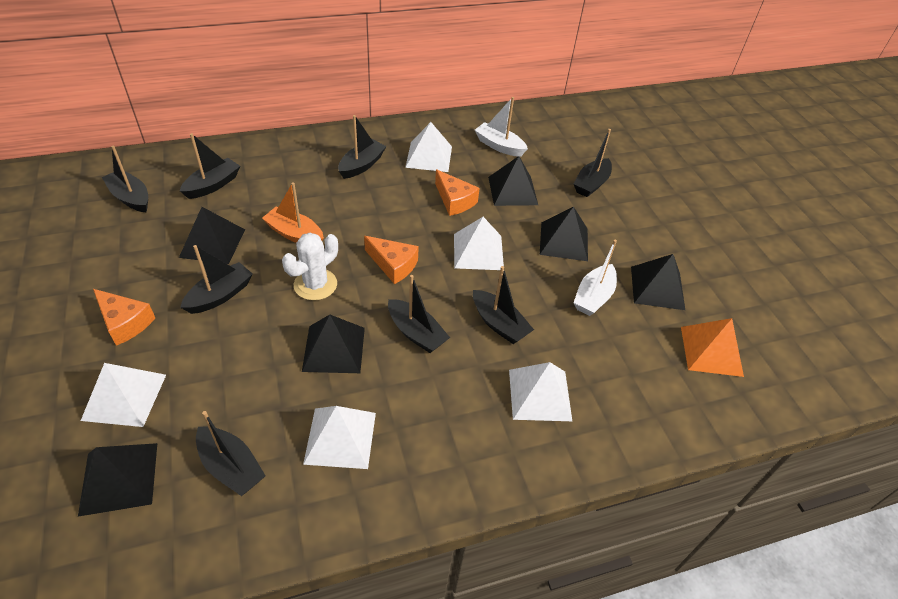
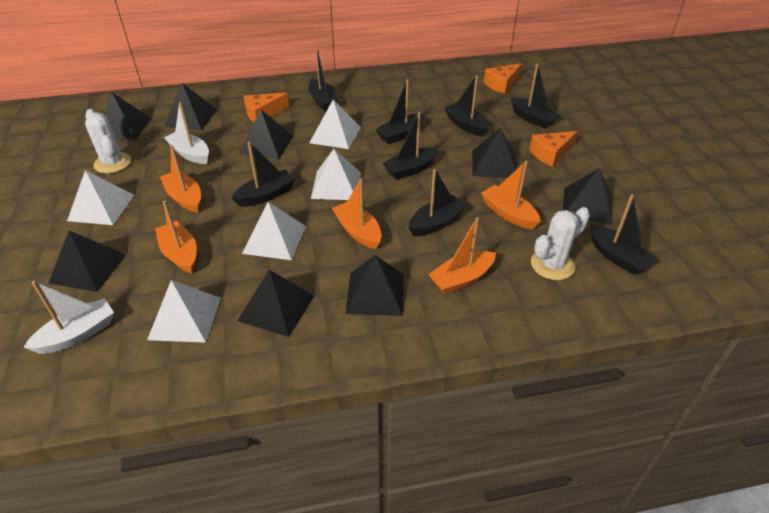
black pyramid: [78,443,157,517] [179,207,245,264] [302,315,365,373] [488,156,538,206] [540,207,588,261] [631,254,685,310] = 6 -> [49,230,126,292] [104,93,151,140] [164,83,217,130] [237,270,314,337] [239,109,293,159] [346,255,404,316] [472,128,517,178] [563,168,612,225] = 8
orange boat: [262,182,324,243] = 1 -> [155,201,197,273] [160,145,201,213] [332,179,382,249] [428,217,496,294] [481,161,541,229] = 5
orange pyramid: [681,318,744,377] = 1 -> none = 0
white cactus: [282,233,338,301] = 1 -> [85,109,131,173] [531,207,590,280] = 2

